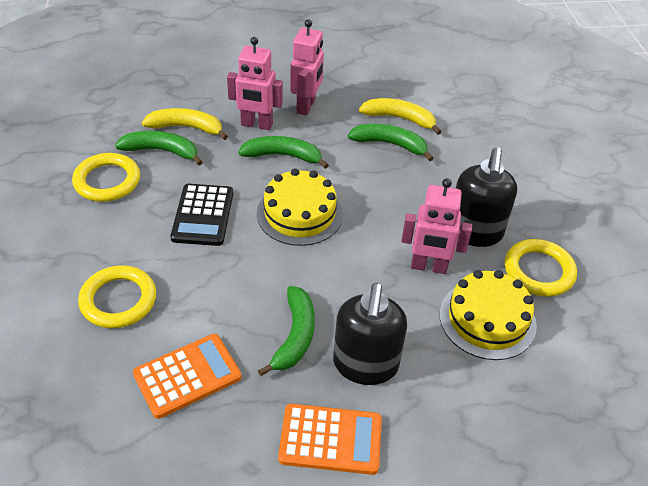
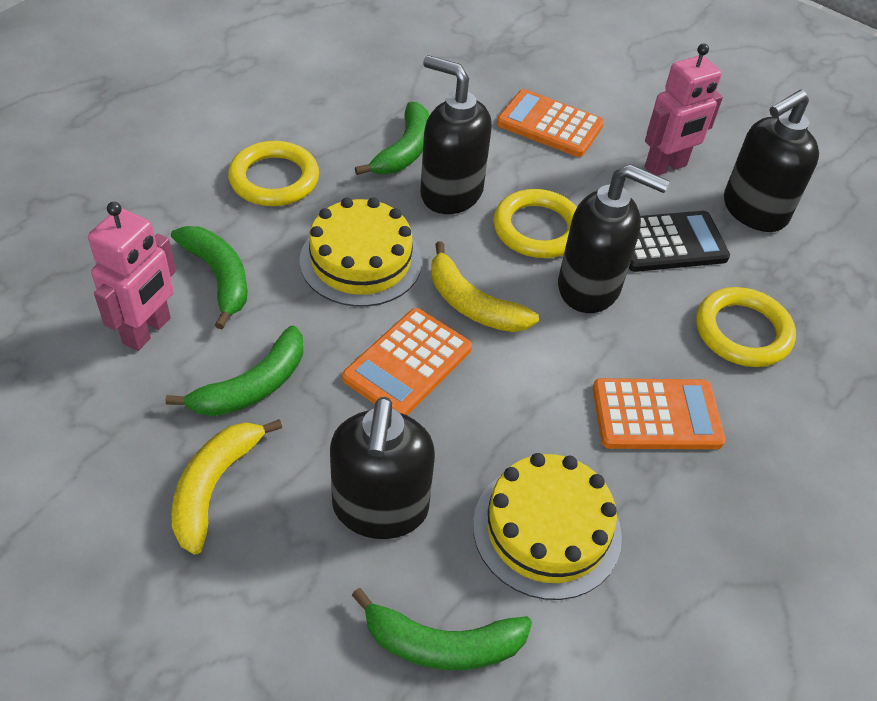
black soap dispenser: [333,283,407,385] [456,147,517,247] = 2 -> [330,397,435,539] [420,55,492,214] [558,164,670,313] [724,90,819,232] = 4
orange calculator: [133,334,241,419] [278,404,382,475] = 2 -> [342,308,472,415] [497,89,604,157] [593,378,725,449] = 3
pink robot: [227,37,283,130] [290,19,324,116] [401,178,472,274] = 3 -> [88,202,176,351] [645,43,723,176] = 2

